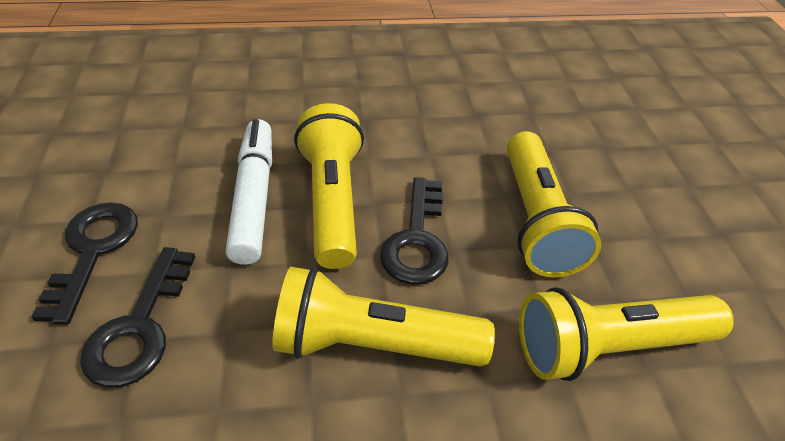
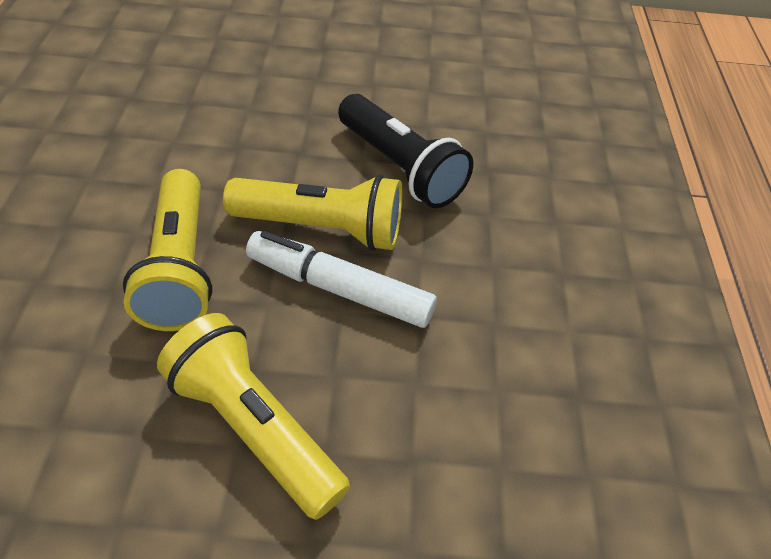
black flashlight: none = 0 -> [338,94,473,208] = 1
black key: [32,202,138,325] [80,247,195,388] [380,177,449,285] = 3 -> none = 0
yellow flashlight: [272,267,495,367] [294,103,364,269] [507,131,601,278] [519,287,734,381] = 4 -> [123,169,212,331] [157,313,350,520] [223,175,402,251] = 3

